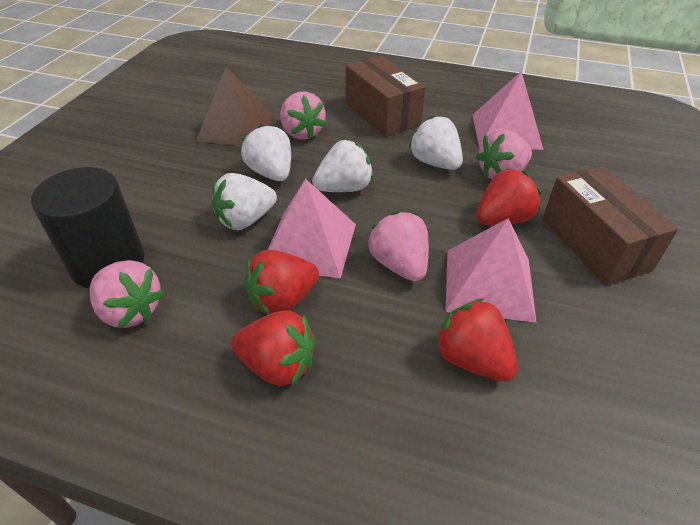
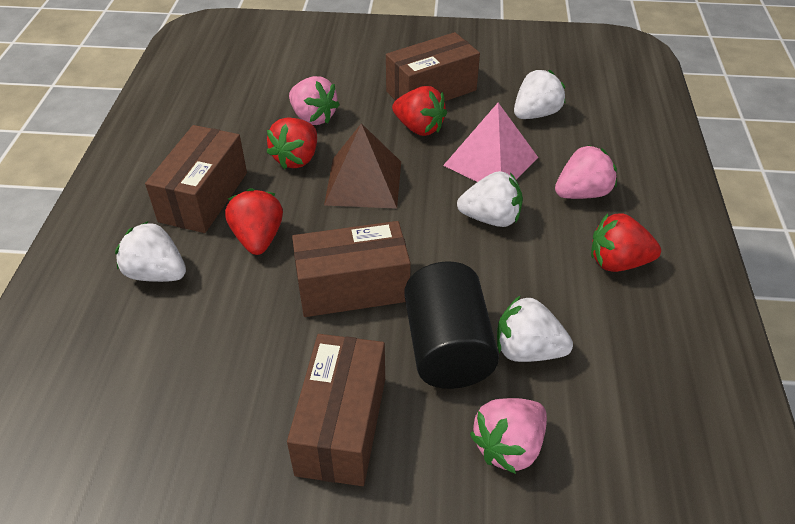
brown box: [345,56,425,137] [542,166,678,285] = 2 -> [145,125,247,233] [287,334,385,486] [292,221,411,317] [386,32,480,102] = 4
pink pyramid: [268,179,356,279] [446,218,537,323] [473,71,543,150] = 3 -> [443,103,538,182] = 1
pink strawberry: [90,260,164,329] [280,91,326,140] [368,211,429,281] [476,129,532,179] = 4 -> [289,76,340,125] [470,398,547,474] [555,145,617,199] = 3

